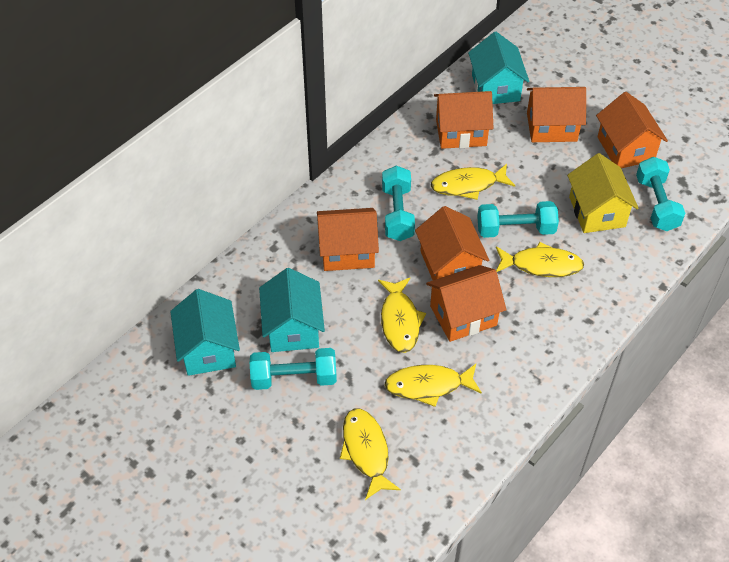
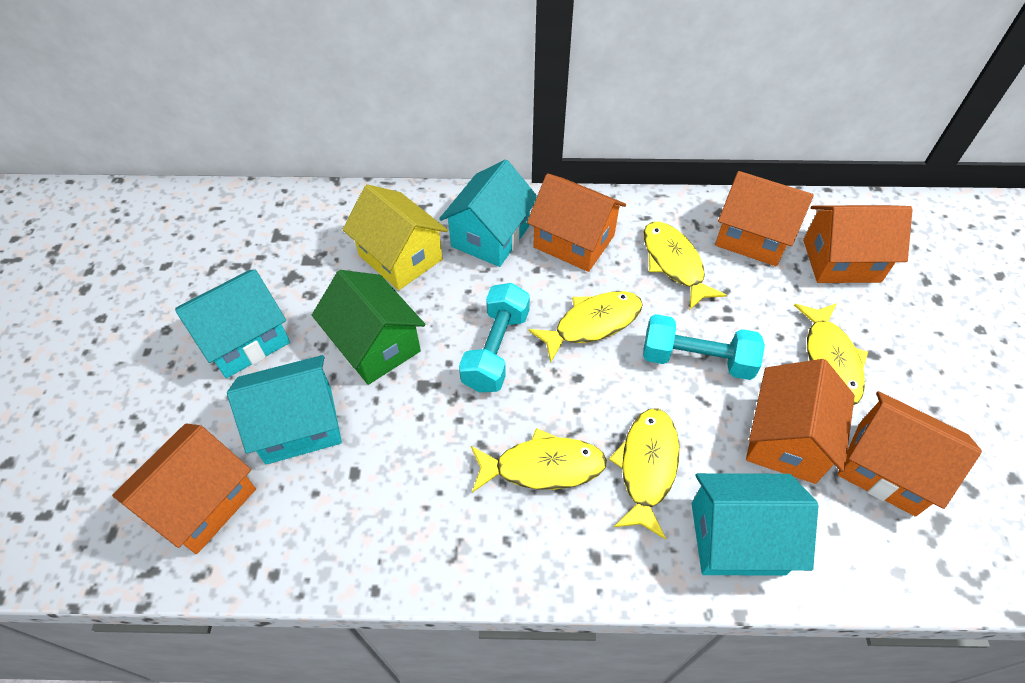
green house: none = 0 -> [312,270,425,385] = 1
turquoise dumbbell: [250,348,337,390] [382,166,415,241] [477,201,559,238] [636,157,685,231] = 4 -> [459,283,530,392] [643,314,765,380] = 2
turquoise house: [170,289,240,376] [259,268,325,352] [468,32,529,104] = 3 -> [175,270,290,378] [227,355,342,465] [439,159,537,267] [692,473,818,576] = 4

